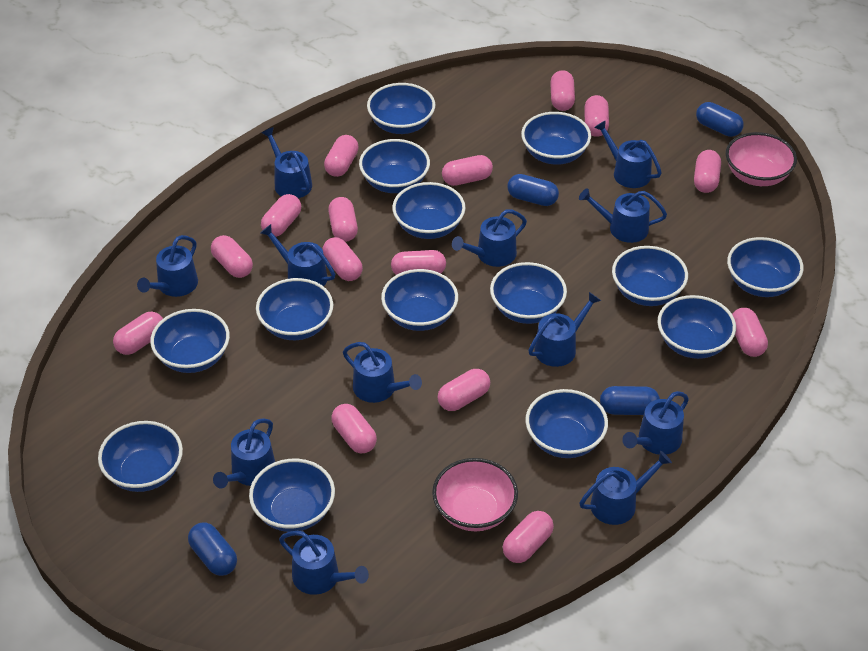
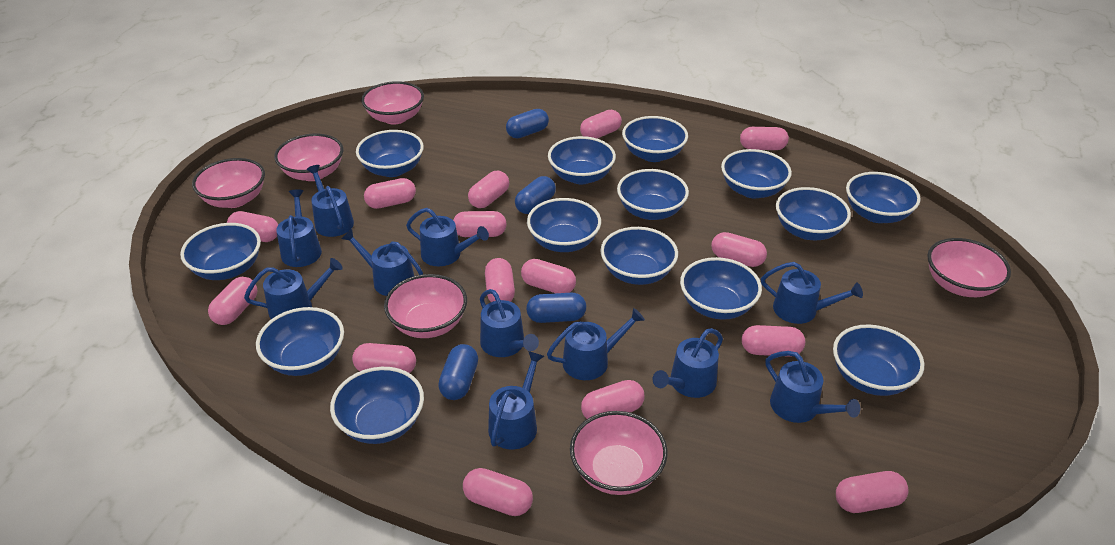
blue watering can: [137,235,198,297] [213,418,275,488] [260,224,335,286] [262,127,312,198] [279,531,369,595] [343,342,422,403] [452,209,527,267] [528,292,601,367] [579,188,667,243] [579,451,672,525] [594,120,662,188] [622,391,689,455] = 12 -> [244,258,343,319] [276,189,322,267] [306,165,354,237] [341,229,423,296] [406,208,489,266] [480,289,539,357] [488,351,544,450] [547,308,645,380] [652,328,723,398] [761,262,863,324] [766,351,860,423] = 11
pink bowl: [432,458,518,531] [726,132,797,186] = 2 -> [192,158,265,208] [274,133,343,181] [361,81,424,125] [384,274,467,338] [570,411,668,495] [927,238,1011,297] = 6

